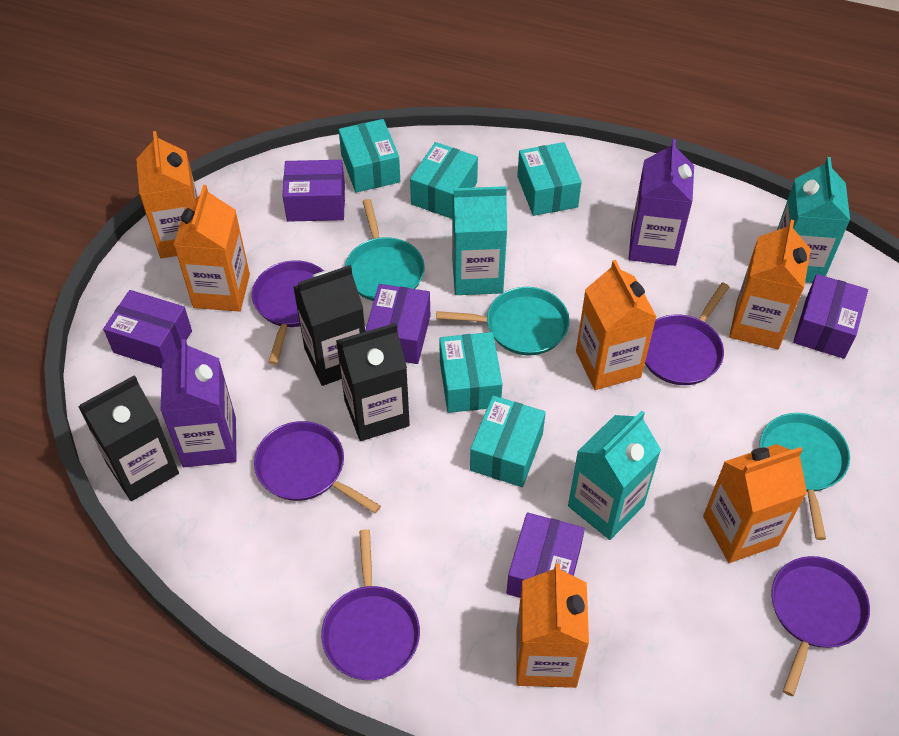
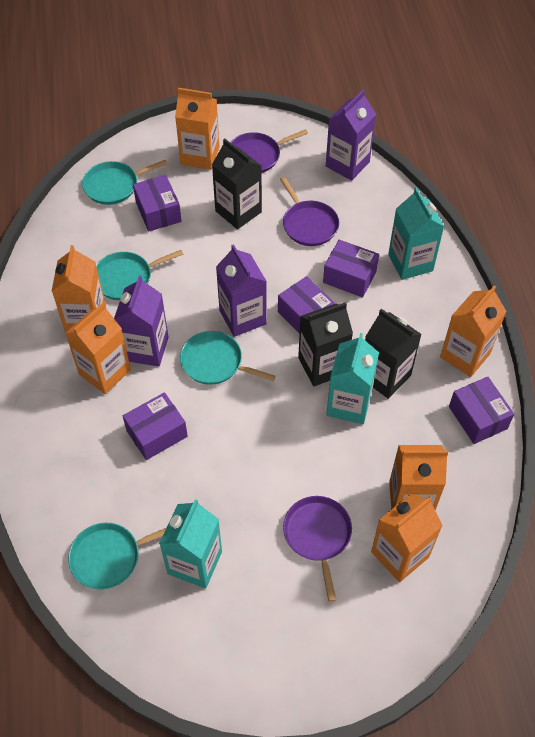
purple carton: [161,339,236,467] [629,139,694,266] = 2 -> [114,275,169,367] [216,244,267,337] [326,89,376,181] = 3
purple pan: [252,260,324,365] [254,421,381,513] [321,530,420,680] [645,282,729,385] [771,556,870,696] = 5 -> [230,129,308,173] [280,177,339,246] [283,496,352,602] = 3
turquoise box: [339,119,400,193] [410,142,478,219] [439,332,502,413] [470,396,546,487] [517,142,582,216] = 5 -> none = 0
turquoise pan: [345,199,425,301] [436,287,570,356] [759,413,850,540] = 3 -> [68,523,166,589] [82,160,168,205] [96,250,183,300] [180,331,276,385] = 4

